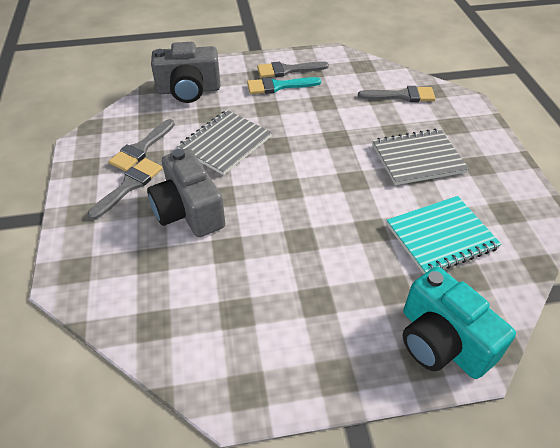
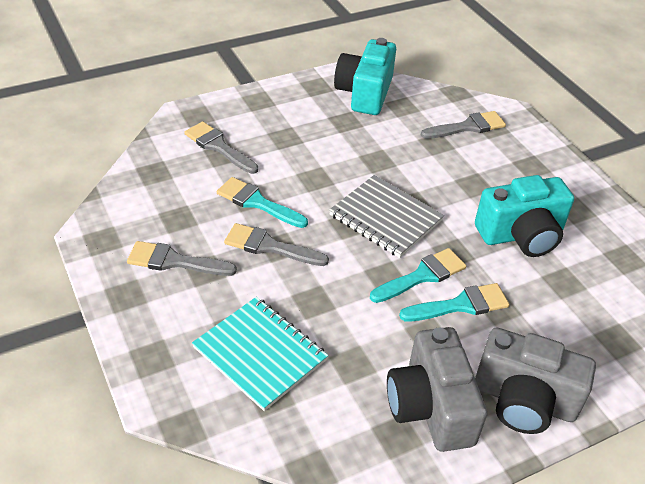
grey notebook: [177,110,272,175] [372,129,469,185] = 2 -> [329,175,444,258] = 1
turquoise brush: [247,77,321,94] = 1 -> [217,177,308,228] [370,248,466,303] [399,283,509,322] = 3
turquoise camera: [403,267,516,379] = 1 -> [334,38,396,115] [475,175,574,257] = 2

